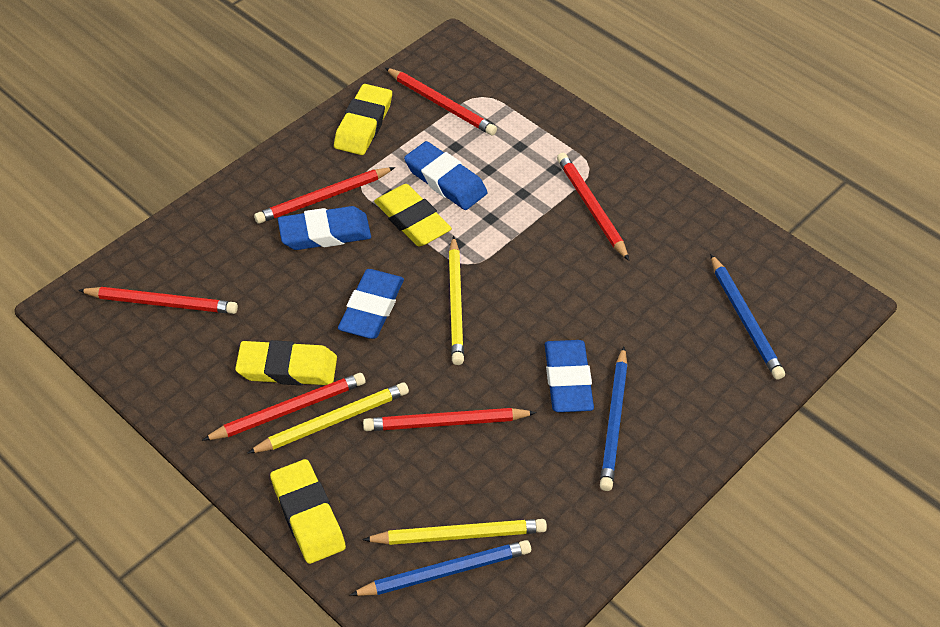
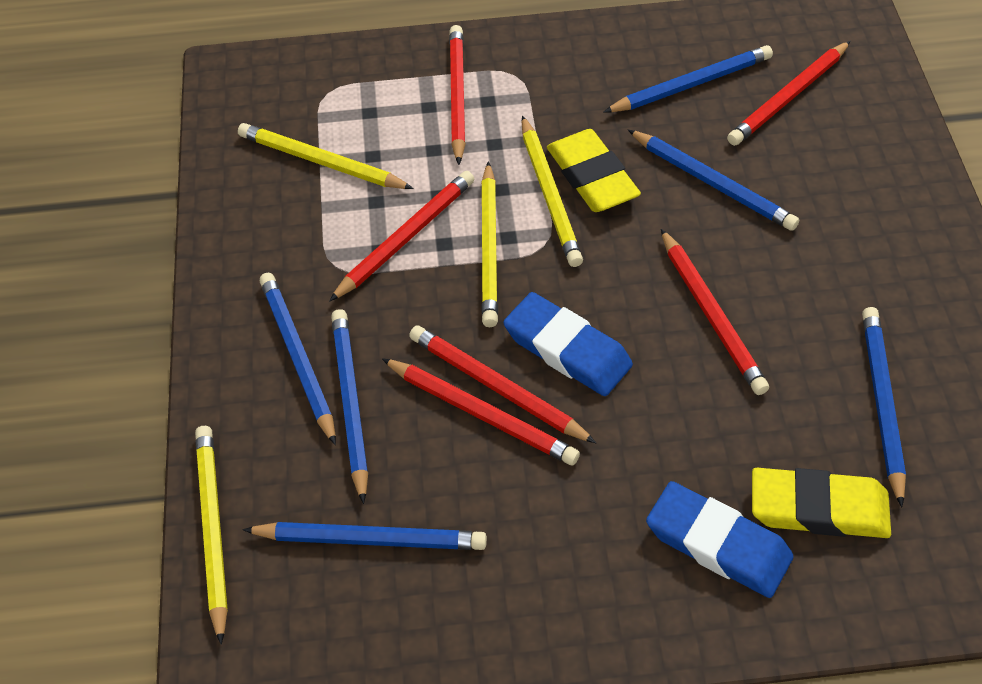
blue eraser: [278,206,371,250] [338,269,404,339] [404,141,487,210] [545,340,594,412] = 4 -> [503,292,633,396] [646,481,793,598] = 2
blue pencil: [350,540,531,596] [600,347,628,491] [710,254,785,380] = 3 -> [242,522,487,550] [260,272,336,445] [331,309,368,504] [603,45,773,113] [628,130,799,231] [862,307,906,507] = 6
yellow eraser: [235,340,337,385] [270,459,346,564] [334,84,392,155] [374,184,452,247] = 4 -> [547,129,641,212] [752,468,891,538] = 2
yellow pencil: [247,382,409,454] [362,519,547,545] [449,236,464,365] = 3 -> [195,426,228,645] [238,123,414,189] [481,161,498,327] [522,115,583,267] = 4

